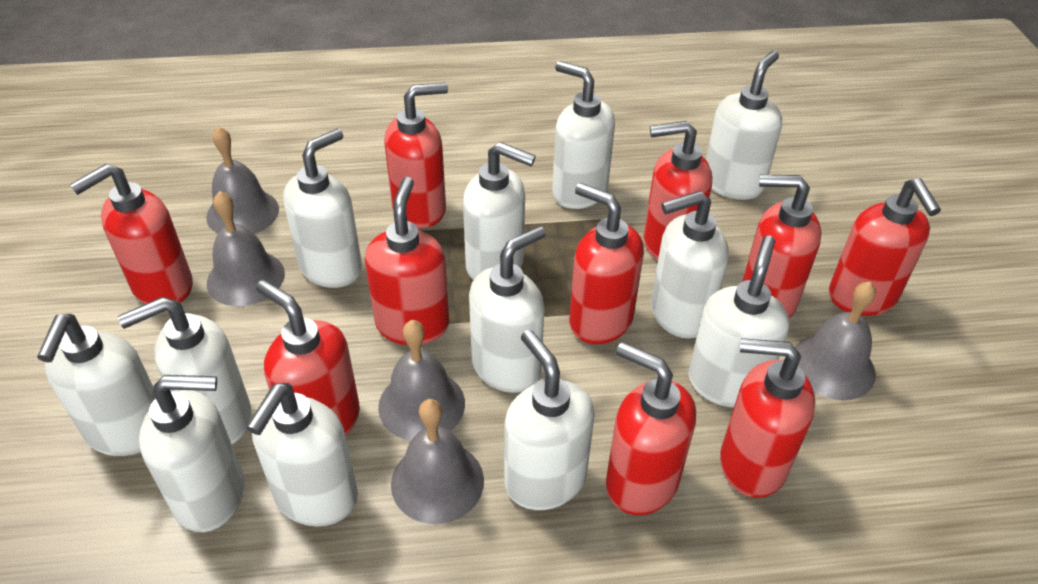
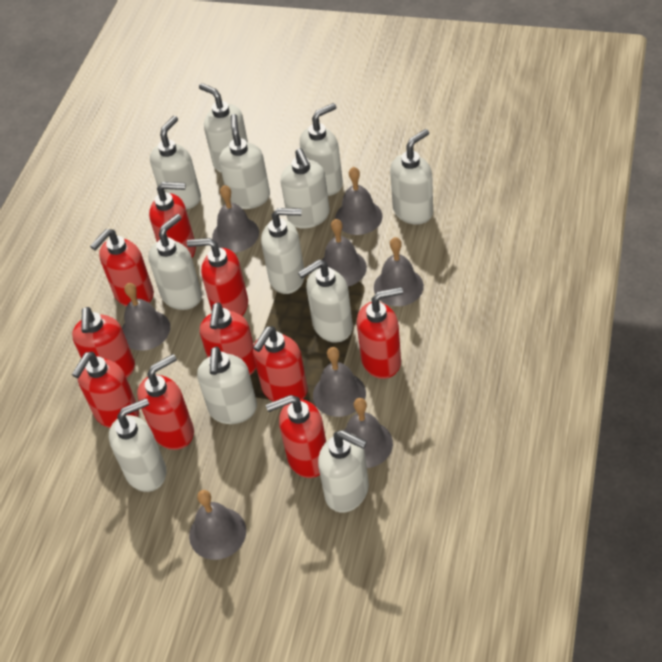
grey bell: [206,126,279,234] [207,191,285,306] [378,320,465,441] [391,399,484,524] [795,281,876,400] = 5 -> [122,283,170,351] [189,490,246,560] [212,185,259,252] [313,347,366,417] [318,219,367,286] [335,167,382,235] [344,398,393,468] [374,237,424,306] = 8

